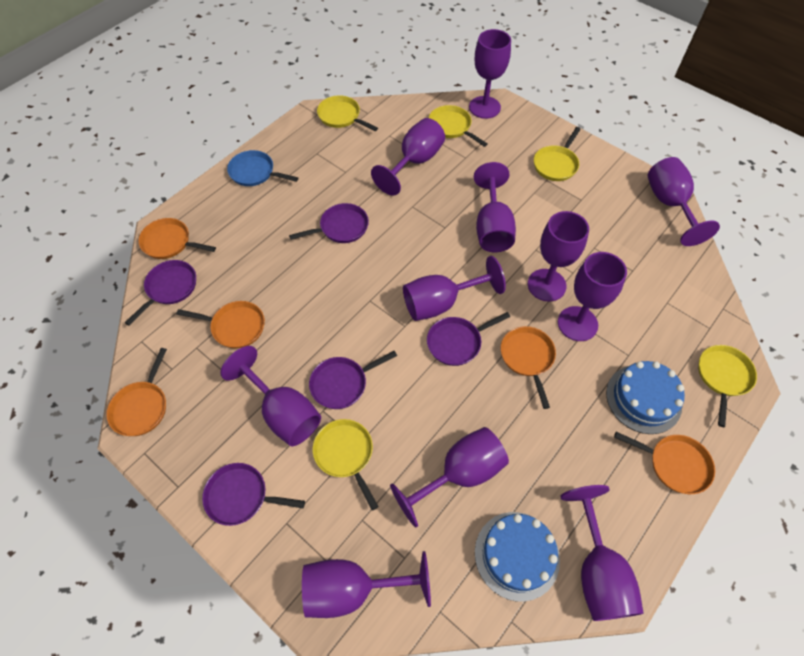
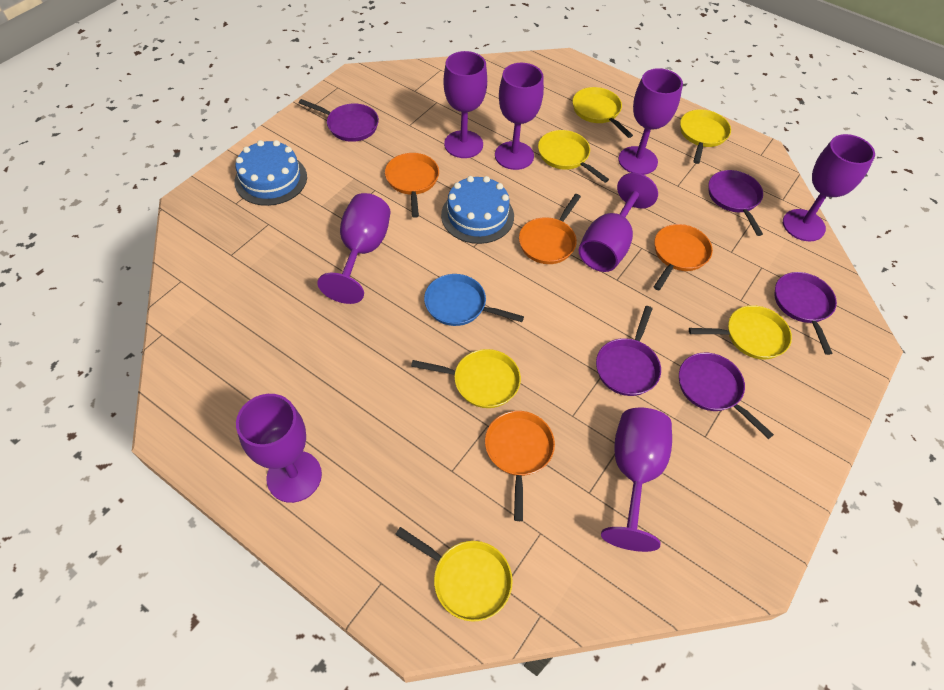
orange pan: [106,348,167,436] [138,218,216,259] [176,301,265,349] [501,326,556,409] [614,432,715,494] = 5 -> [385,153,439,218] [485,411,555,521] [519,194,581,264] [654,224,713,290] = 4
purple goblet: [220,346,321,446] [302,551,431,618] [371,118,445,196] [390,427,509,528] [403,256,506,321] [469,29,511,119] [474,162,516,252] [528,211,589,302] [558,252,627,341] [560,485,644,621] [648,157,720,246] = 11 -> [236,394,322,503] [317,193,391,304] [444,51,487,158] [495,63,544,170] [579,173,658,272] [601,408,672,552] [618,68,683,175] [783,134,875,241] = 8
yellow pan: [313,419,379,510] [317,95,378,131] [429,105,488,147] [534,127,581,181] [698,345,757,427] = 5 -> [395,527,513,622] [411,349,521,408] [538,130,609,183] [572,87,633,138] [680,109,731,164] [689,305,792,360] = 6

